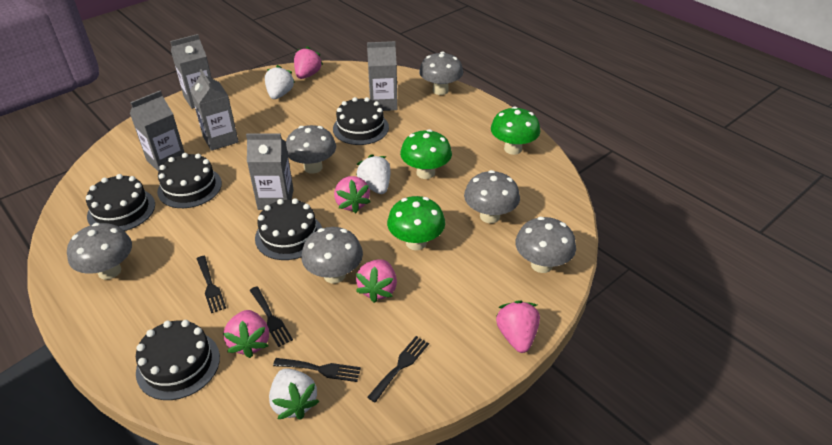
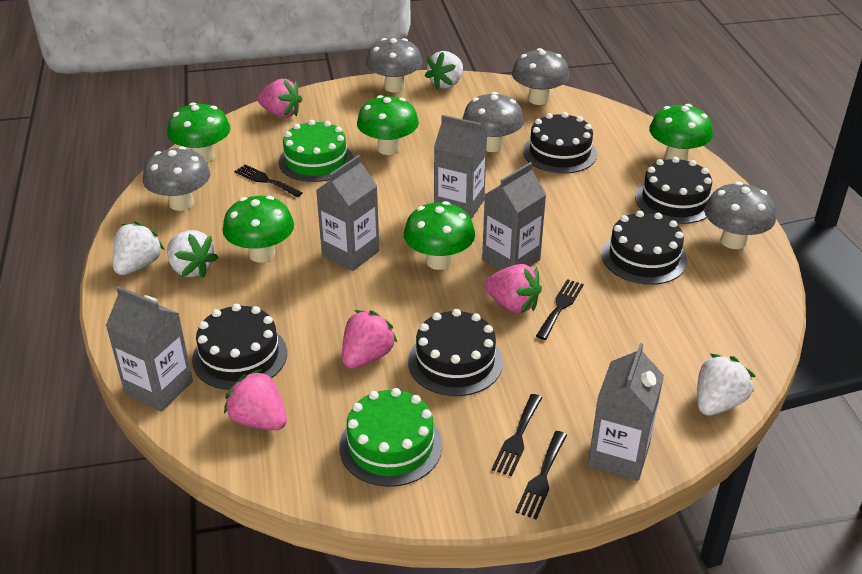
green cake: none = 0 -> [279,120,353,182] [339,388,443,487] = 2
green mushroom: [387,196,445,250] [400,129,452,179] [491,106,540,155] = 3 -> [167,102,230,162] [223,196,294,263] [357,95,419,155] [404,201,475,270] [649,104,713,161] = 5
grey mushroom: [67,223,132,280] [286,125,336,174] [302,227,363,284] [419,52,463,95] [464,170,520,223] [515,217,576,273] = 6 -> [143,146,210,211] [366,38,422,92] [463,92,524,152] [512,48,570,105] [704,182,776,249] = 5
pink strawberry: [223,310,269,358] [294,47,323,79] [334,176,371,213] [356,259,397,303] [496,300,540,353] = 5 -> [224,369,287,430] [257,79,302,118] [342,310,398,369] [484,264,542,314] = 4
white strawberry: [265,65,295,99] [269,369,319,419] [356,154,391,194] = 3 -> [113,221,165,275] [167,230,218,278] [425,51,463,90] [697,354,756,415] = 4

